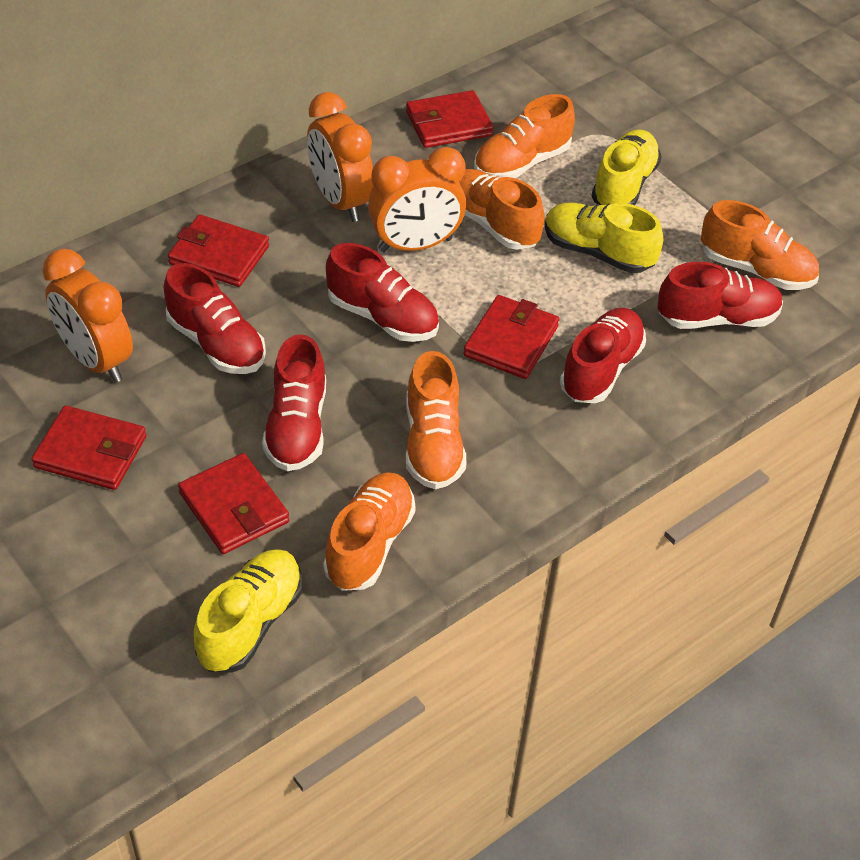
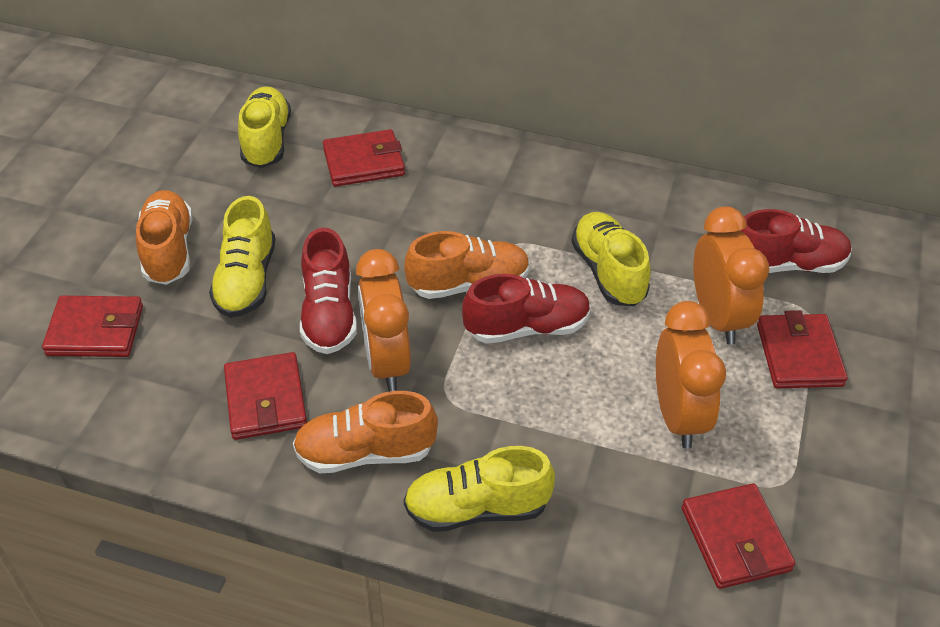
orange shoe: [323,472,416,591] [406,351,466,489] [459,169,545,250] [474,94,575,178] [701,200,819,290] = 5 -> [136,190,192,285] [293,391,438,473] [405,231,530,299] = 3
red shoe: [164,263,266,374] [262,334,326,471] [326,243,439,342] [560,308,646,403] [658,262,783,329] = 5 -> [300,228,357,354] [462,274,591,344] [739,209,852,273] = 3
yellow shoe: [194,549,303,673] [545,203,663,273] [592,129,662,205] = 3 -> [209,196,275,318] [238,86,291,168] [404,446,555,532] [571,212,651,306] = 4

